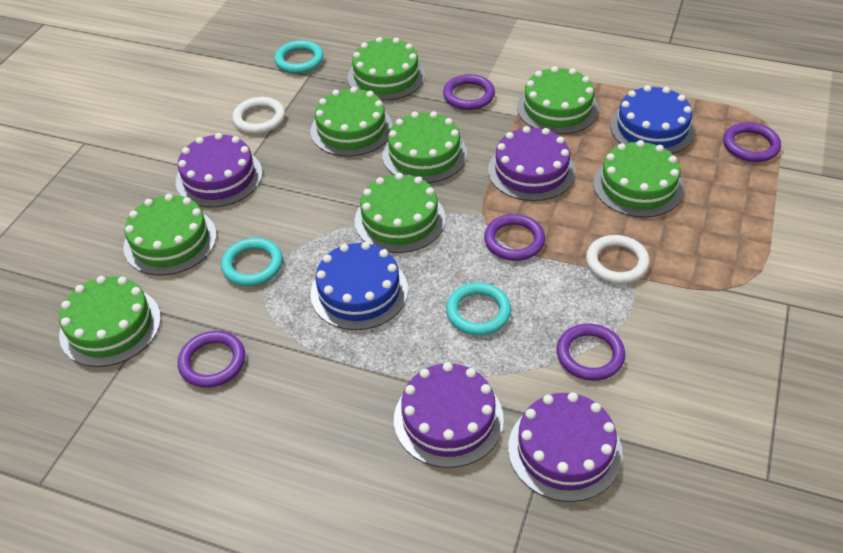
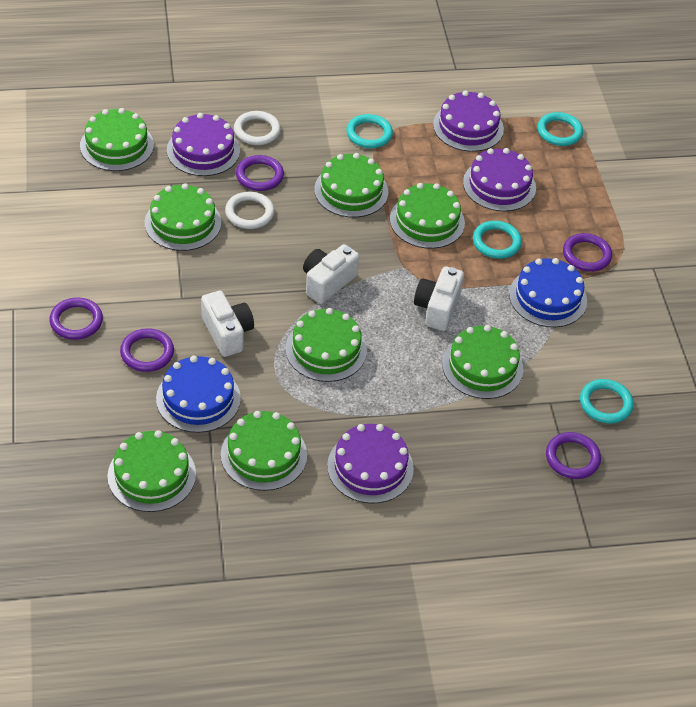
turquoise ring: [221,238,283,286] [274,40,324,73] [446,282,511,335] = 3 -> [346,114,393,148] [473,221,522,259] [537,112,583,146] [580,379,633,424] = 4
white camera: none = 0 -> [201,291,254,357] [303,244,359,304] [414,266,464,331] = 3

